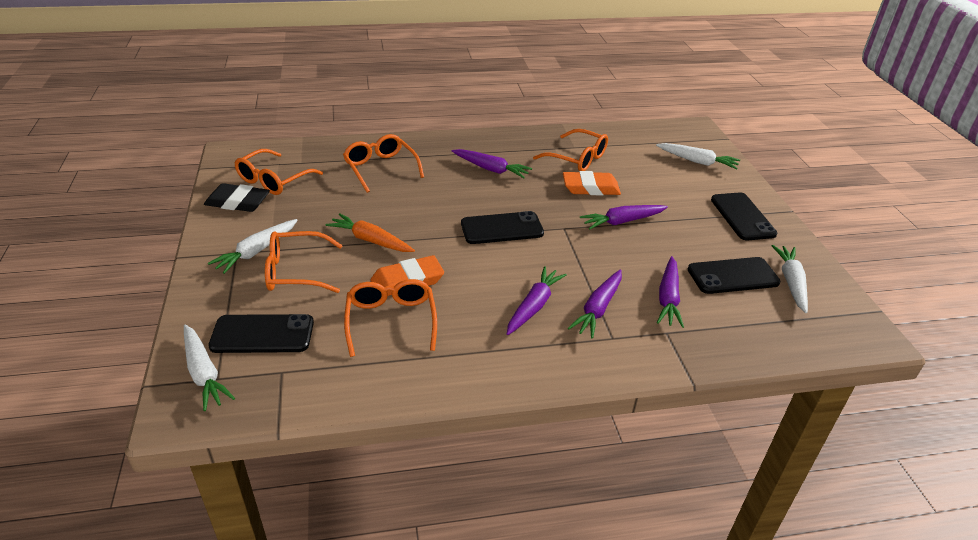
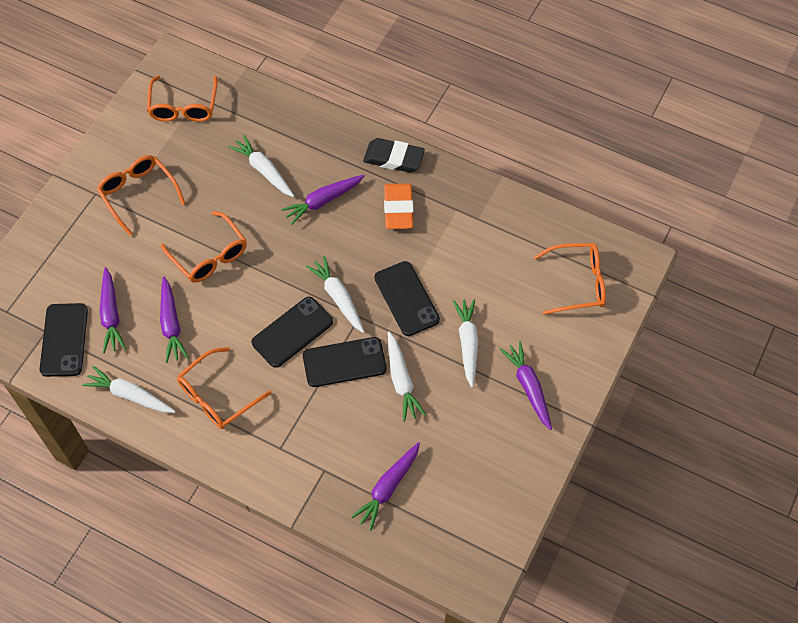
orange carrot: [325,213,415,252] = 1 -> none = 0
orange eraser: [371,255,444,296] [563,171,621,195] = 2 -> [384,183,414,229] = 1
white carrot: [184,325,235,411] [208,219,298,274] [656,143,740,170] [772,245,808,313] = 4 -> [82,366,175,413] [228,135,294,197] [306,256,364,333] [388,331,426,422] [453,299,479,388] = 5

